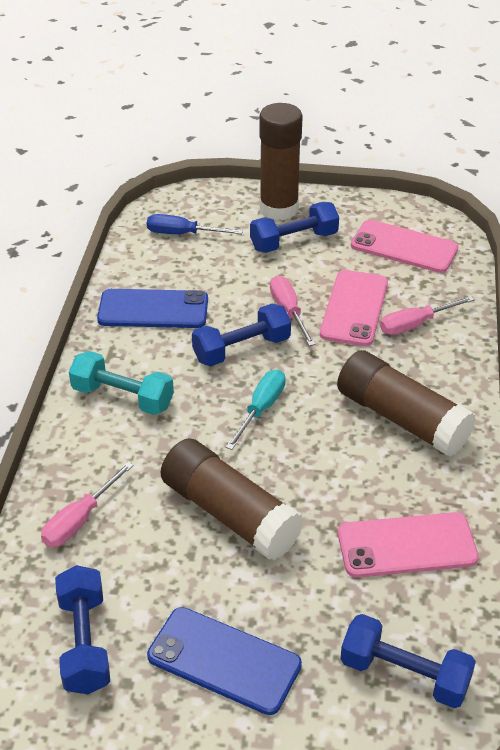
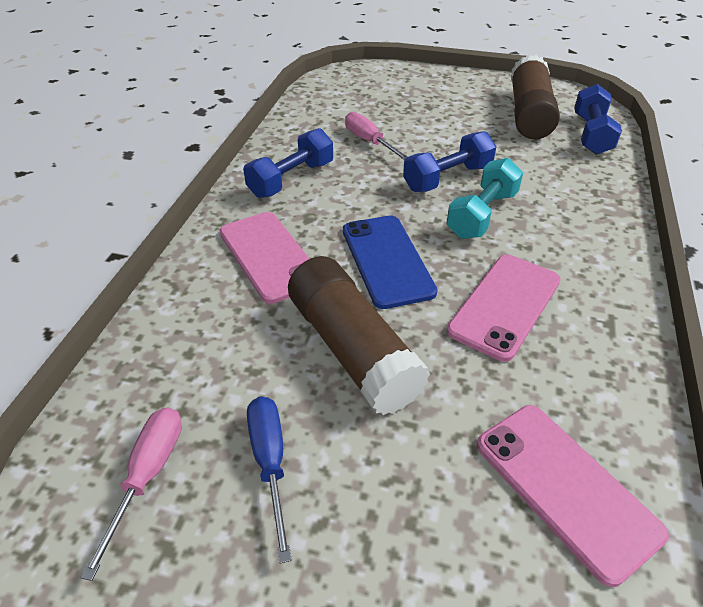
blue dumbbell: [55,565,110,694] [192,304,291,366] [250,202,339,253] [340,614,476,708] = 4 -> [243,128,333,198] [403,131,496,192] [574,84,622,155] = 3
blue phone: [97,289,208,328] [147,607,302,715] = 2 -> [343,215,437,309] = 1
brown glue stick: [161,438,304,560] [259,103,303,220] [337,350,476,457] = 3 -> [288,256,430,415] [511,55,560,139] = 2
pink screwdriver: [41,462,134,547] [270,276,316,346] [380,296,475,335] = 3 -> [80,407,182,581] [345,112,408,160] = 2
turquoise screwdriver: [226,370,286,450] = 1 -> none = 0

